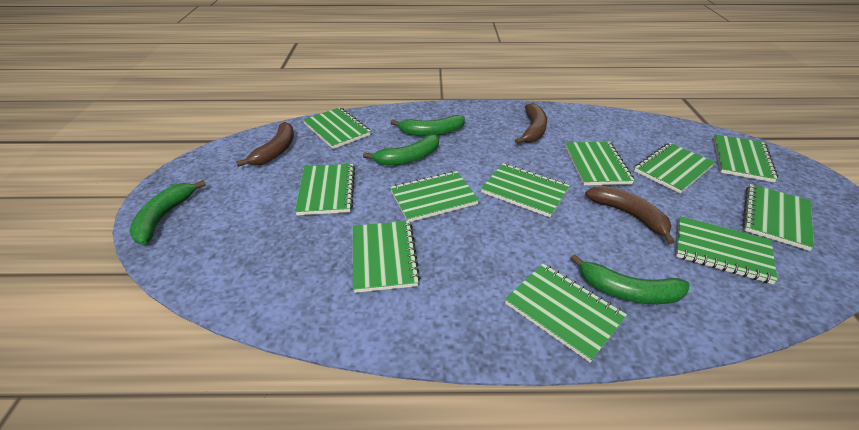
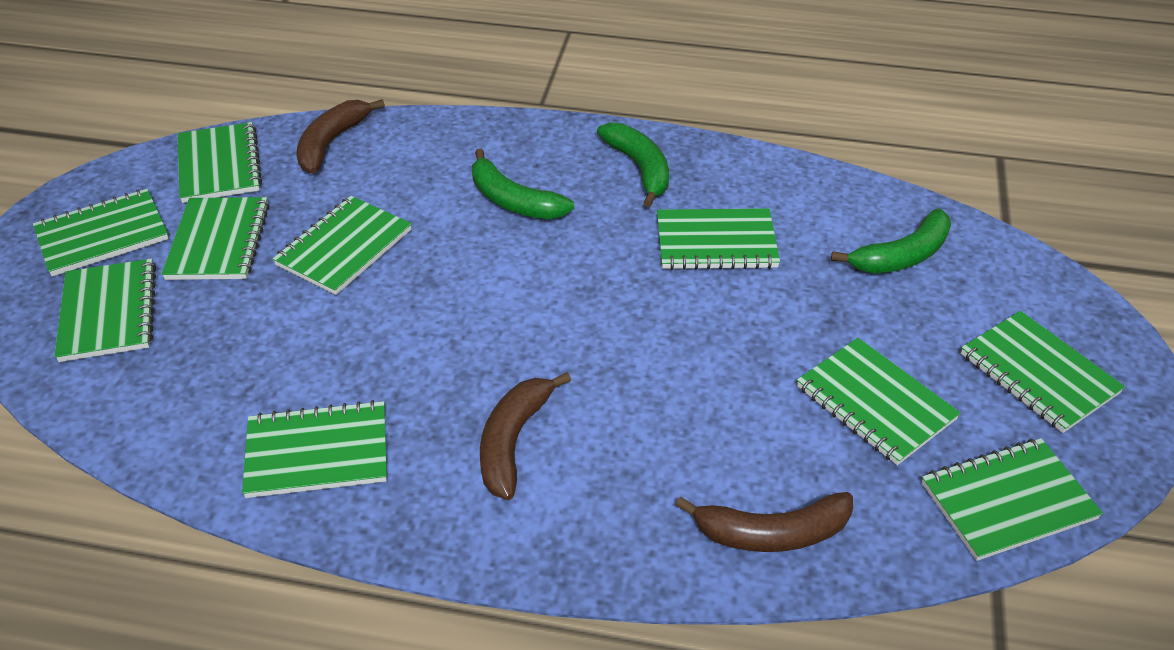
green banana: [129,180,206,245] [363,134,439,166] [391,115,465,136] [571,254,690,304] = 4 -> [472,149,574,219] [597,123,669,207] [831,209,951,274] = 3
green notebook: [295,164,355,215] [303,107,371,149] [353,221,420,293] [390,171,479,222] [481,163,570,217] [505,264,627,362] [565,142,635,185] [634,143,715,193] [676,216,778,284] [713,134,778,183] [742,184,814,251] = 11 -> [33,189,169,276] [54,259,156,362] [162,197,270,280] [177,122,262,203] [242,400,387,498] [273,196,412,295] [657,208,780,270] [797,338,960,465] [922,438,1103,561] [961,311,1125,433] = 10

